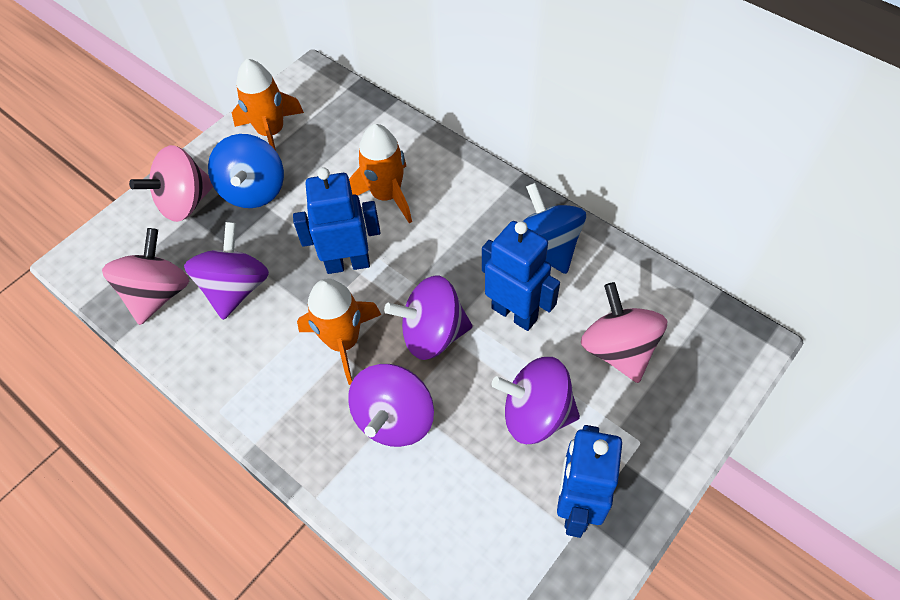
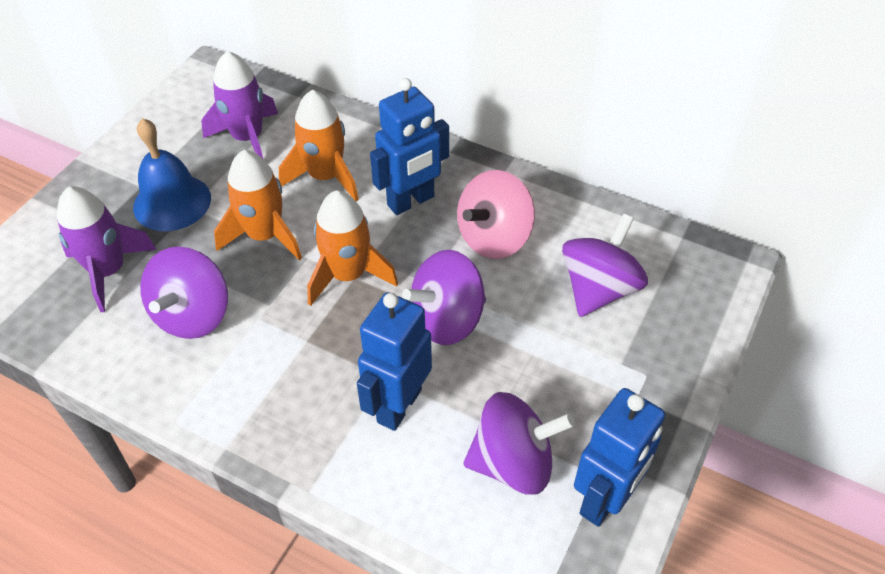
blue bell: none = 0 -> [133,118,211,231] = 1
blue spinning top: [208,134,284,208] [523,183,586,274] = 2 -> none = 0
pink spinning top: [102,228,189,325] [129,145,213,222] [581,282,668,383] = 3 -> [457,170,535,259] = 1
purple rocket: none = 0 -> [57,187,157,312] [201,51,278,160] = 2

